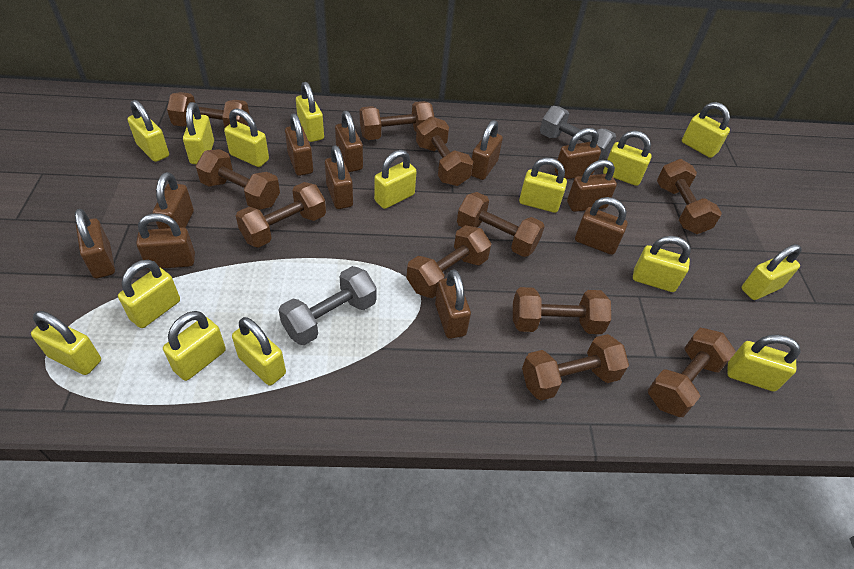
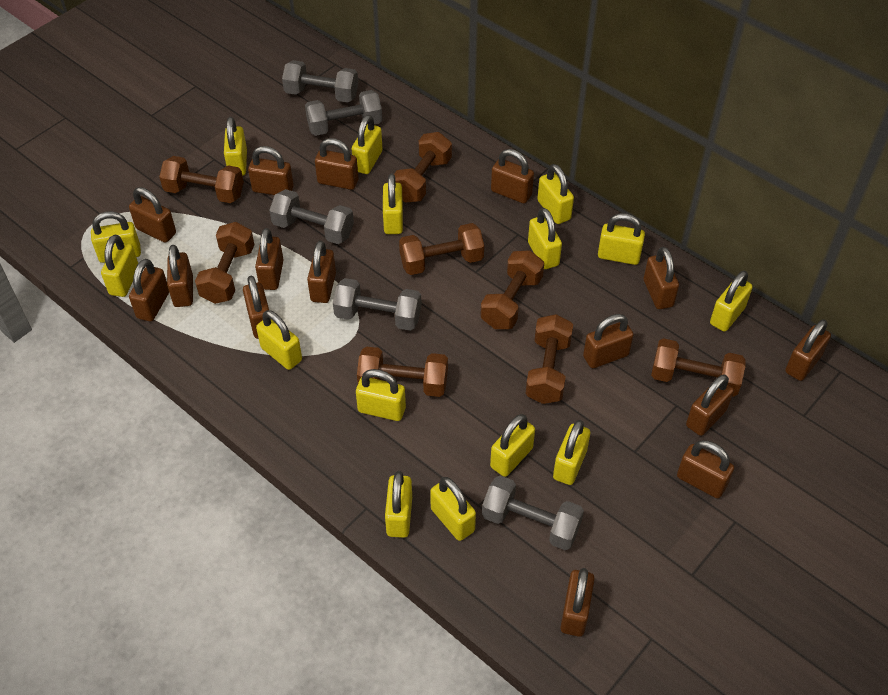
brown dumbbell: [167,92,249,127] [196,149,280,210] [236,182,326,248] [360,101,434,140] [407,225,491,298] [416,116,473,186] [457,192,545,257] [513,287,611,334] [522,334,629,401] [648,328,736,417] [657,159,722,234] = 11 -> [159,156,244,203] [195,222,254,304] [357,347,448,397] [394,132,452,203] [399,223,484,275] [480,250,544,329] [526,314,573,404] [651,338,746,397] = 8
brown padlock: [75,209,115,279] [136,213,195,269] [153,172,194,229] [285,113,313,176] [325,145,353,209] [335,111,363,172] [435,269,471,339] [471,120,503,180] [555,128,601,179] [567,160,617,212] [575,197,628,255] = 11 -> [129,187,176,243] [129,259,169,321] [167,245,193,307] [243,276,269,339] [248,146,293,195] [255,228,283,290] [307,241,336,303] [315,138,358,190] [491,149,534,203] [560,568,595,637] [583,314,633,368] [644,247,679,309] [677,440,734,498] [686,374,734,436] [785,319,831,381] = 15
grey dumbbell: [279,266,377,345] [540,106,616,160] = 2 -> [269,189,354,244] [282,60,358,102] [305,90,382,136] [333,278,422,331] [482,475,584,550] = 5

